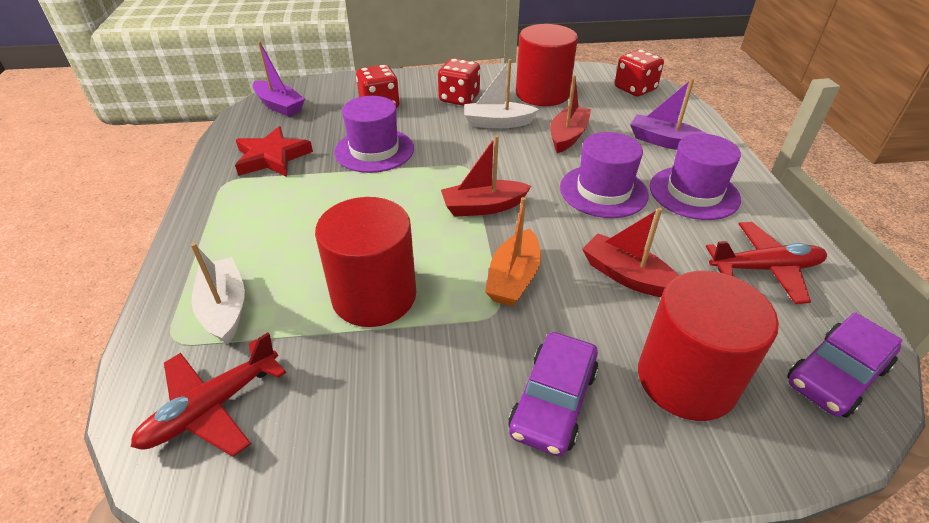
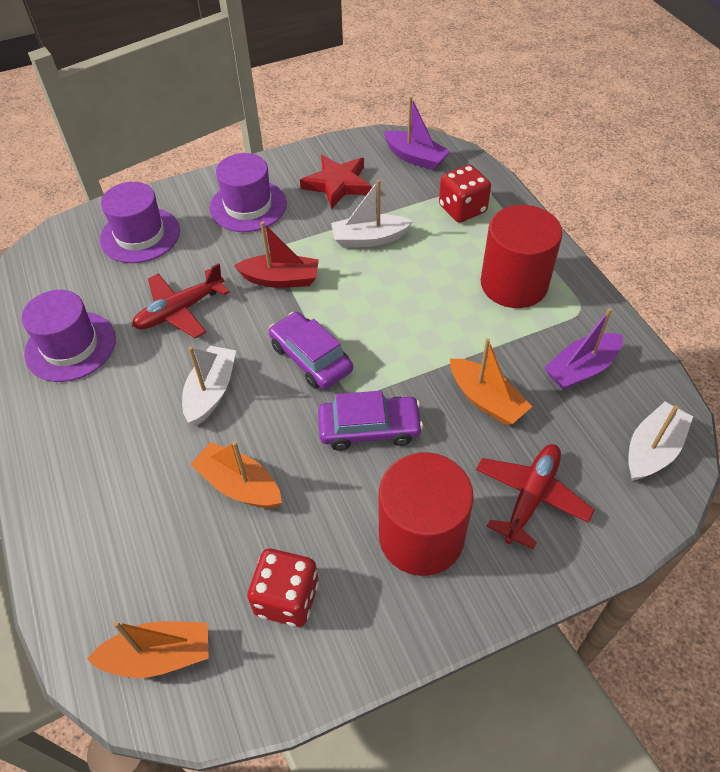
orange boat: [485,197,541,306] = 1 -> [87,621,209,678] [190,441,282,508] [450,339,532,426] = 3
red boat: [441,135,531,217] [550,75,591,153] [582,208,679,297] = 3 -> [234,221,319,288] = 1
red cylinder: [315,197,416,327] [516,24,578,106] [638,271,779,421] = 3 -> [379,452,474,576] [481,205,562,308] = 2
red dice: [356,65,400,108] [438,58,480,106] [615,49,664,97] = 3 -> [247,549,319,627] [439,165,491,223] = 2
white boat: [191,243,245,344] [464,59,539,128] = 2 -> [182,346,236,426] [331,179,413,248] [628,402,693,481] = 3

